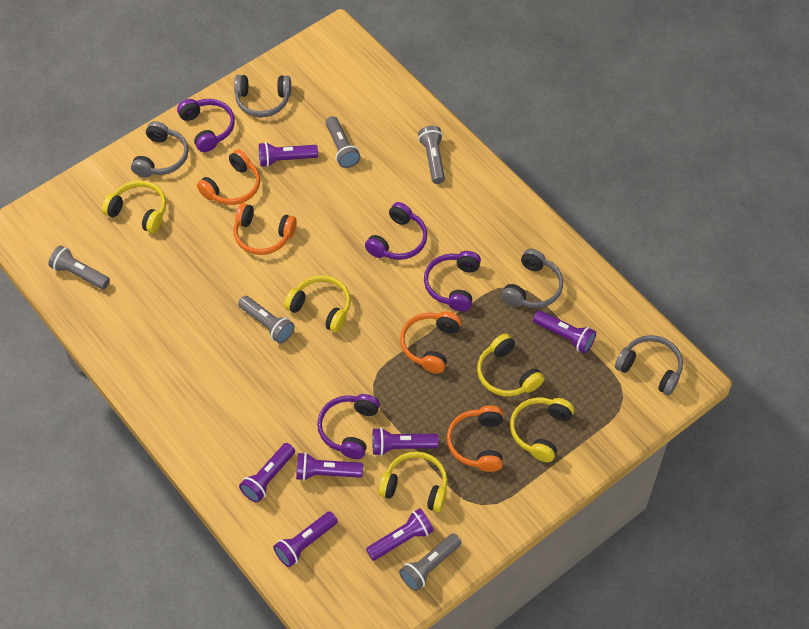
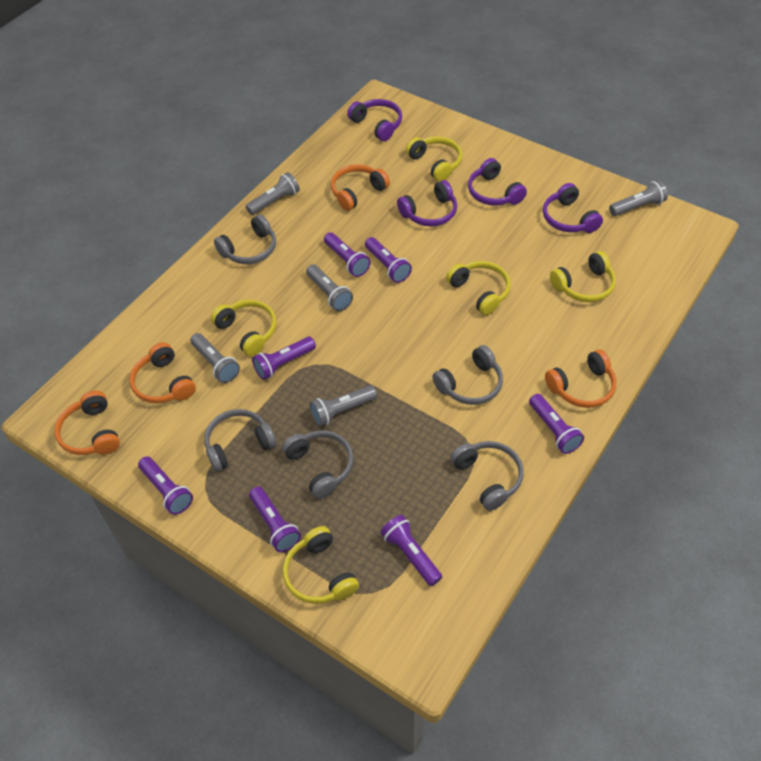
grey headphones: [131,121,188,177] [234,75,291,117] [501,249,563,308] [615,335,683,395] = 4 -> [204,409,276,472] [214,214,276,264] [282,431,354,499] [432,345,503,405] [450,441,524,511] = 5

